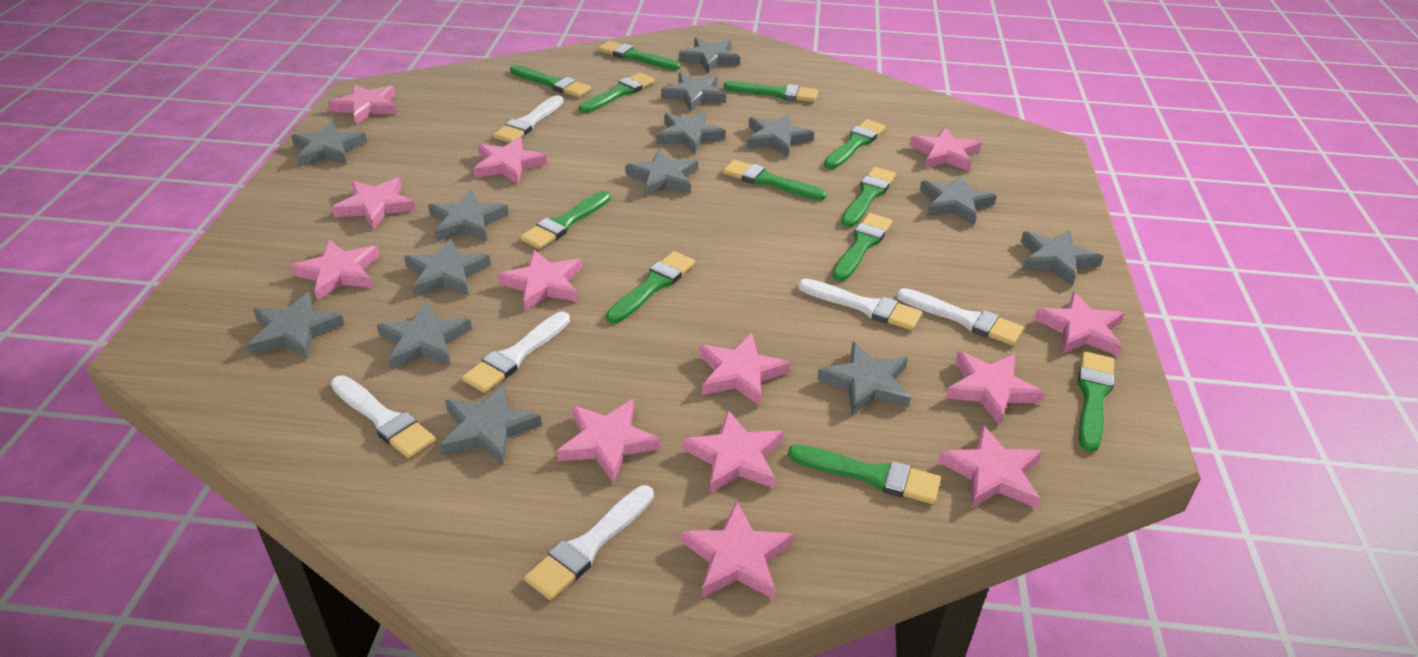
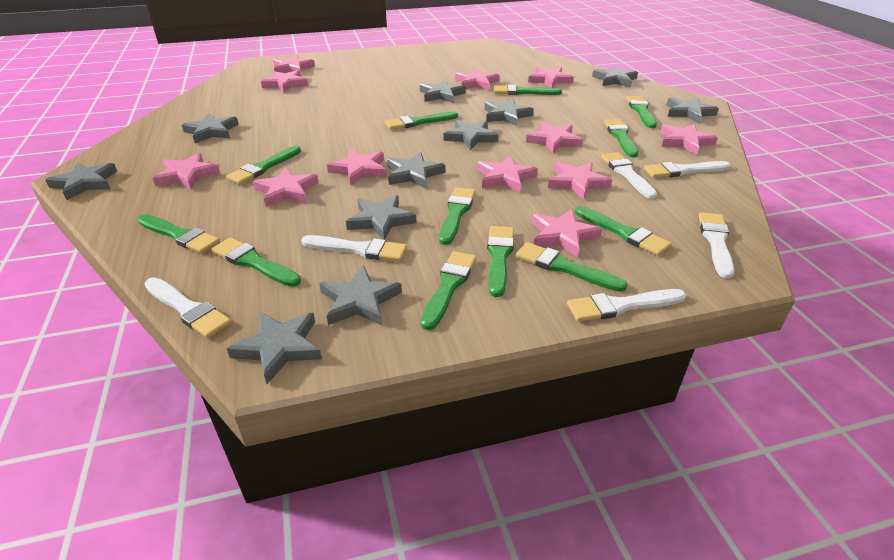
grey star: [247,292,344,359] [291,122,367,166] [377,301,472,370] [404,239,491,297] [428,190,509,241] [440,384,542,465] [625,150,698,197] [656,111,726,154] [661,73,726,112] [679,38,740,73] [747,114,814,157] [817,342,911,415] [920,175,997,225] [1021,230,1103,286] = 14 -> [45,162,117,200] [182,113,239,143] [227,312,322,384] [319,265,402,325] [346,195,416,240] [387,152,446,188] [420,79,466,103] [443,120,499,150] [485,99,534,126] [592,66,638,87] [667,97,719,123] = 11
pink star: [290,240,379,301] [328,84,397,124] [332,177,415,230] [474,137,547,184] [497,250,582,311] [557,399,661,483] [681,501,794,599] [682,410,784,493] [699,333,790,406] [909,127,982,172] [938,425,1042,509] [945,351,1044,425] [1034,292,1125,356] = 13 -> [153,153,220,189] [253,168,319,207] [261,70,308,93] [273,55,315,74] [327,149,386,185] [455,68,500,91] [477,156,538,193] [526,122,583,153] [528,67,574,88] [531,209,602,257] [548,162,612,200] [660,124,718,155] = 12

